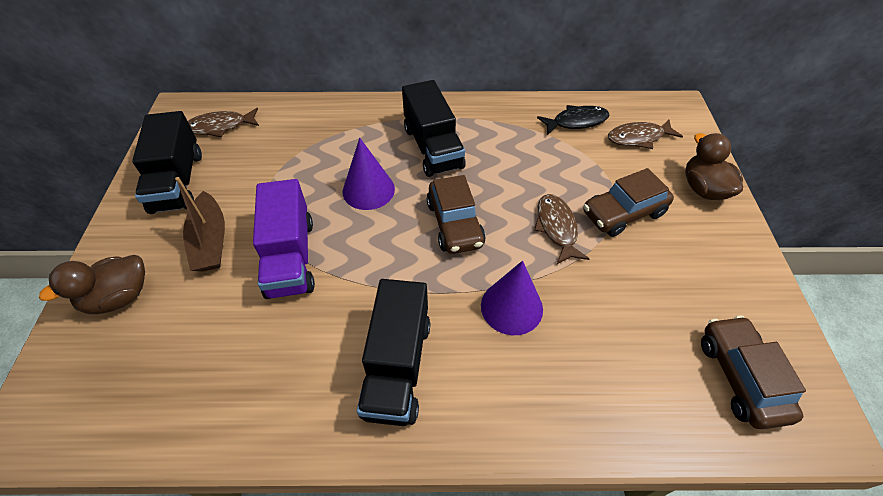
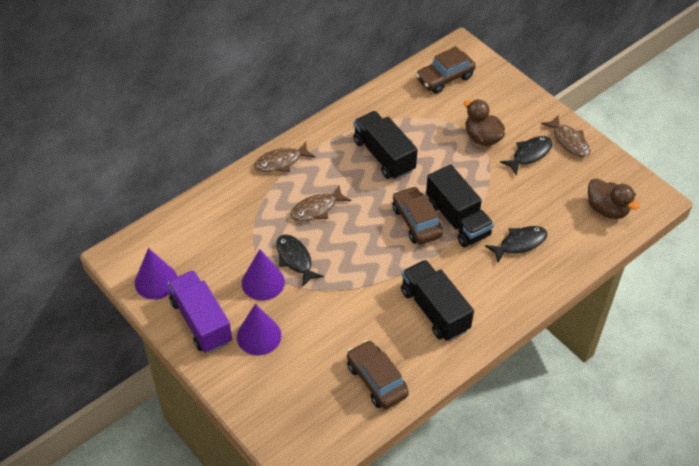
black fish: [537,105,609,135] = 1 -> [276,234,324,287] [485,226,548,263] [500,136,553,175] = 3
brown boat: [175,177,225,271] = 1 -> none = 0
purple cone: [343,138,395,210] [481,261,543,335] = 2 -> [135,248,178,299] [237,304,281,355] [242,249,285,301] = 3

